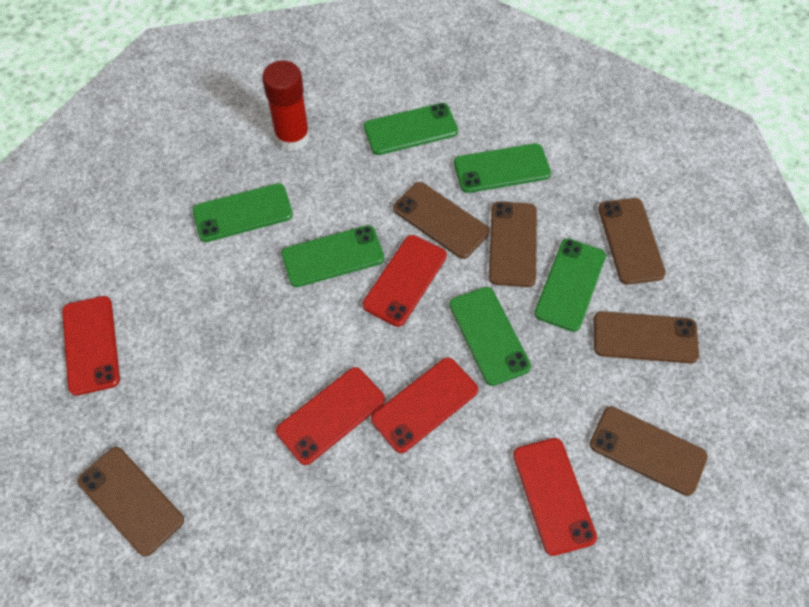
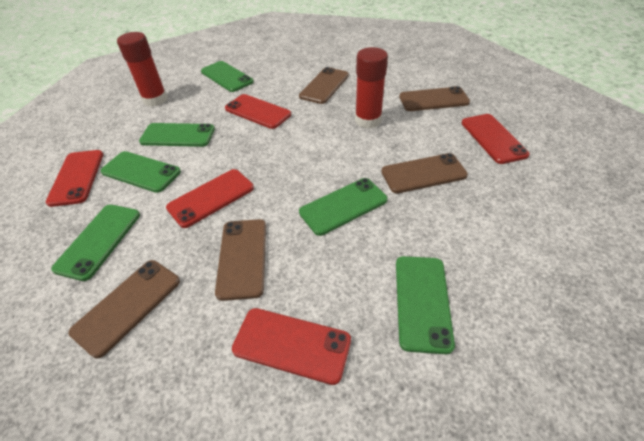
brown phone: [78,447,184,556] [393,182,490,259] [489,201,537,287] [590,406,708,496] [594,311,699,364] [598,198,666,285] = 6 -> [69,260,180,358] [215,219,266,301] [299,67,349,104] [381,153,468,193] [399,86,470,111] = 5
red glue stick: [262,60,310,151] = 1 -> [117,32,168,107] [355,47,388,128] = 2

